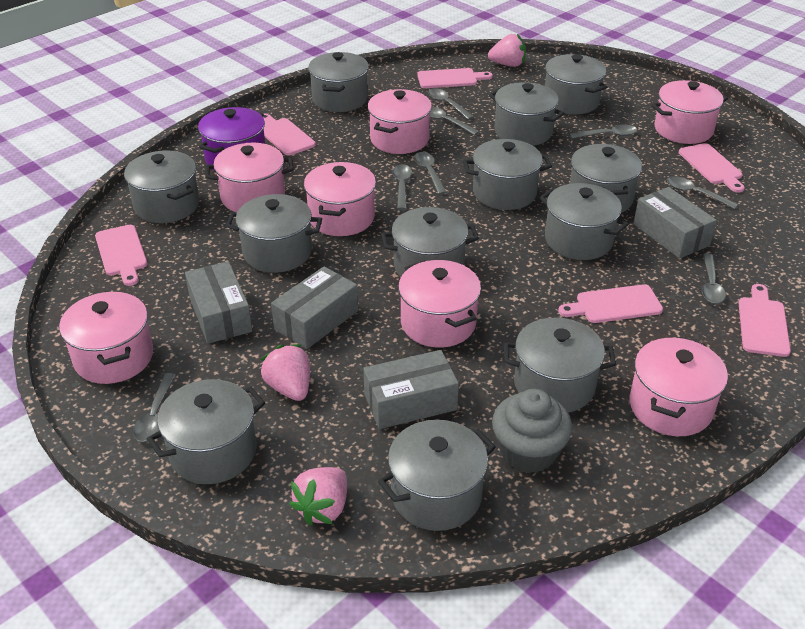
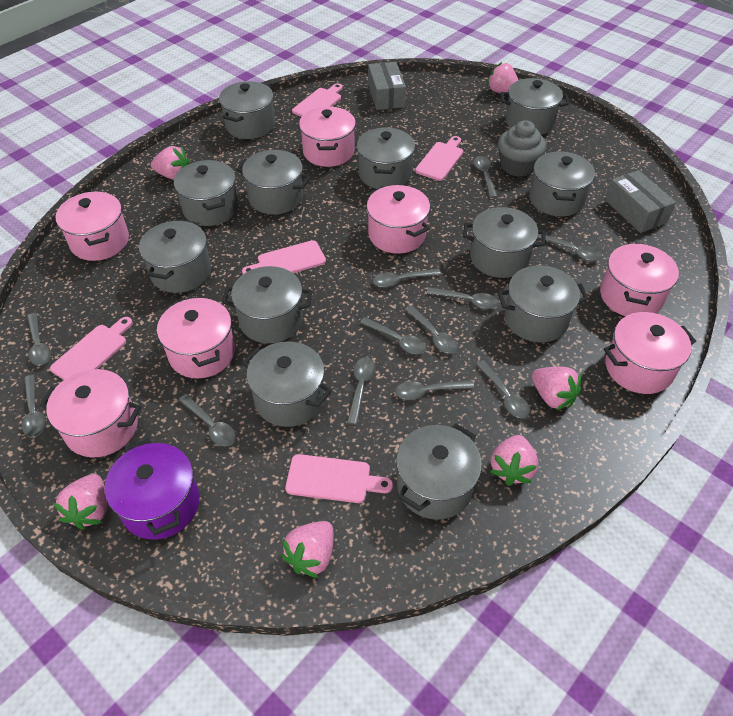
grey box: [185,261,252,344] [271,266,358,349] [363,350,459,429] [633,187,717,259] = 4 -> [368,62,406,110] [605,170,676,233] = 2
grey spoon: [133,373,176,442] [392,164,412,210] [414,152,447,195] [428,88,474,120] [430,107,479,135] [570,125,638,139] [667,176,738,209] [702,253,726,304] = 8 -> [22,375,46,437] [27,313,51,366] [179,394,236,446] [347,357,376,425] [360,317,426,354] [373,269,441,287] [395,380,474,400] [405,306,458,354] [427,287,499,309] [474,156,498,198] [477,360,530,418] [538,234,602,261] = 12
pink cutting board: [95,225,147,286] [263,114,316,156] [417,68,493,88] [558,284,663,323] [679,143,745,193] [739,284,791,357] = 6 -> [50,317,133,380] [242,240,326,274] [285,454,393,503] [292,83,342,117] [415,136,463,181] = 5
pink strawberry: [261,344,310,401] [289,467,347,526] [488,34,526,67] = 3 -> [53,474,107,530] [151,146,190,180] [281,521,334,578] [487,62,518,93] [490,435,539,486] [532,367,582,411] = 6

